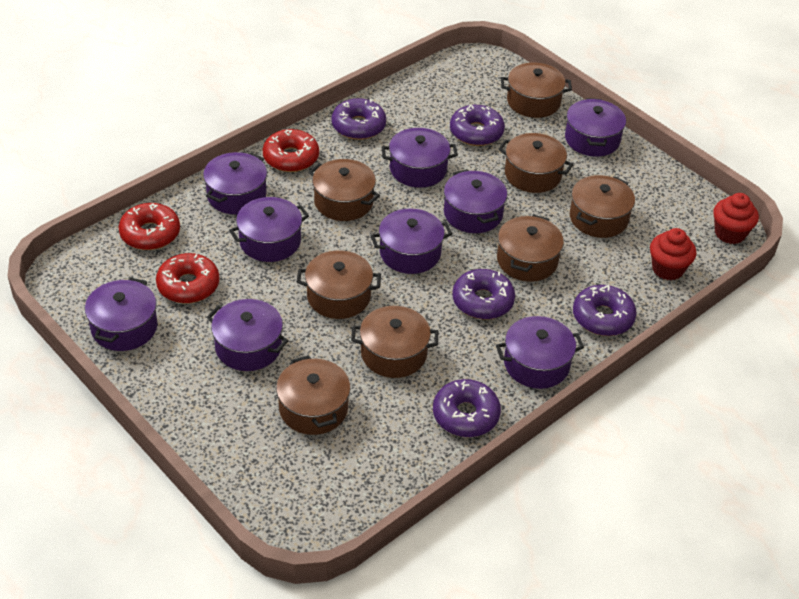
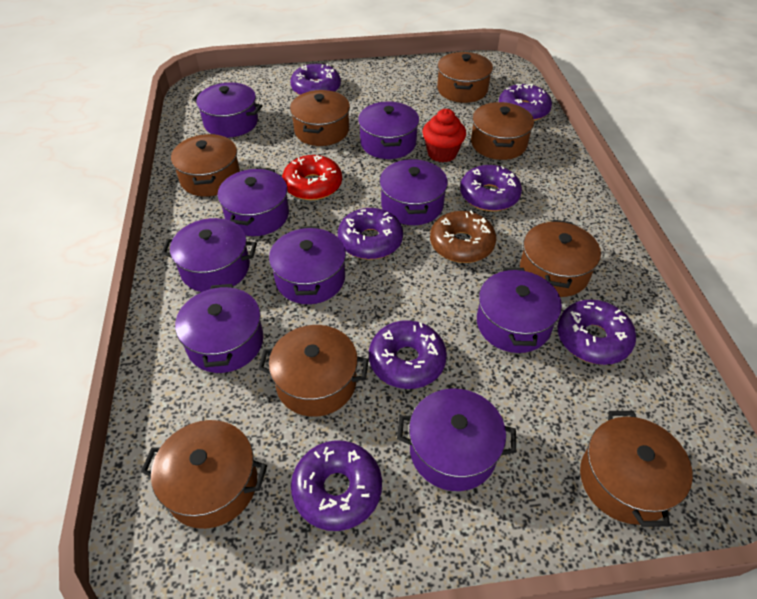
brown donut: none = 0 -> [430,210,496,263] = 1
purple donut: [331,98,386,140] [433,379,501,437] [450,105,505,146] [452,269,515,319] [573,285,637,336] = 5 -> [290,64,341,95] [291,440,382,531] [338,208,403,260] [369,320,447,389] [460,165,522,211] [499,84,552,121] [557,300,636,365] = 7
red cupcake: [650,228,696,280] [713,193,759,244] = 2 -> [422,109,466,162] = 1
red donut: [119,203,180,250] [156,253,219,303] [263,129,319,172] = 3 -> [282,155,342,200] = 1

